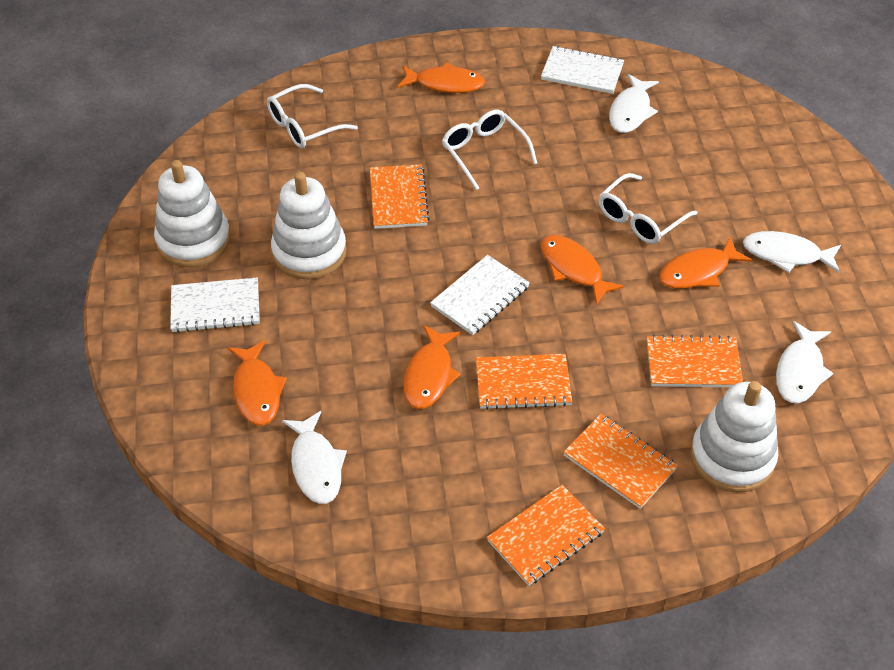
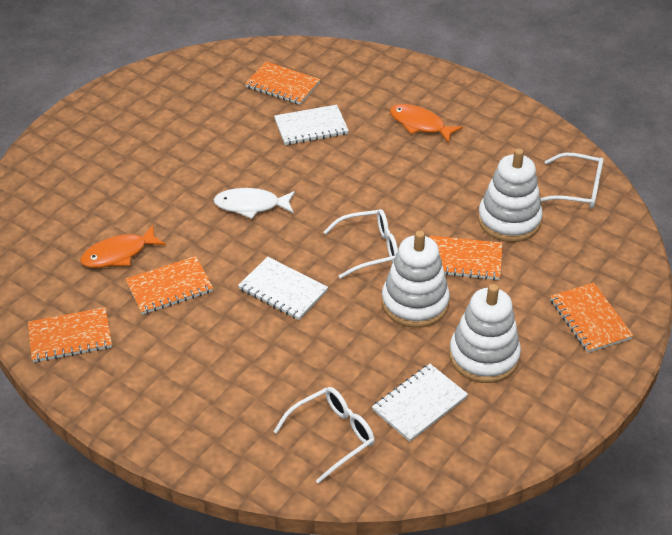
orange fish: [227,340,287,426] [398,63,485,93] [403,325,461,409] [541,235,624,305] [659,236,752,289] = 5 -> [80,225,166,268] [390,104,463,144] = 2
white fish: [282,411,347,504] [609,74,659,133] [743,231,841,273] [776,321,834,403] = 4 -> [214,188,295,219] = 1

